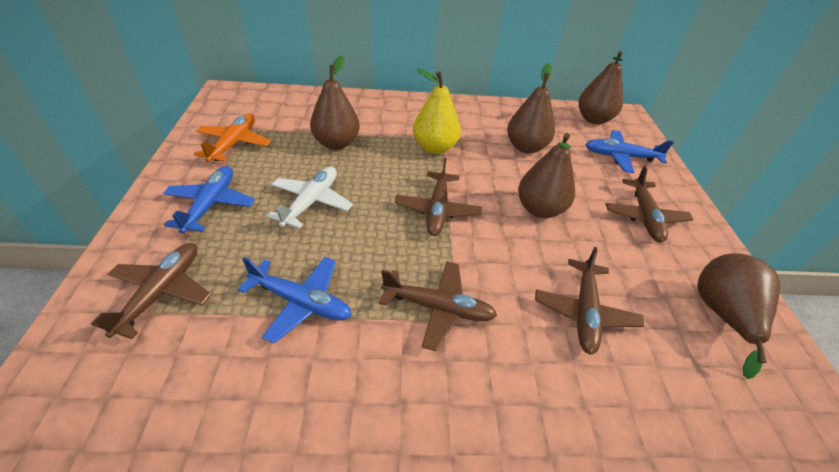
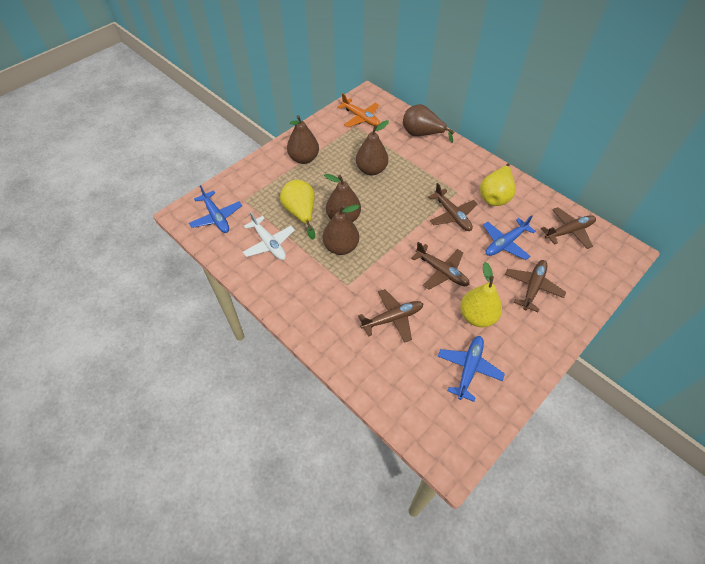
yellow pear: [413,68,461,154] = 1 -> [280,180,315,240] [460,262,502,327] [480,163,516,206] = 3

